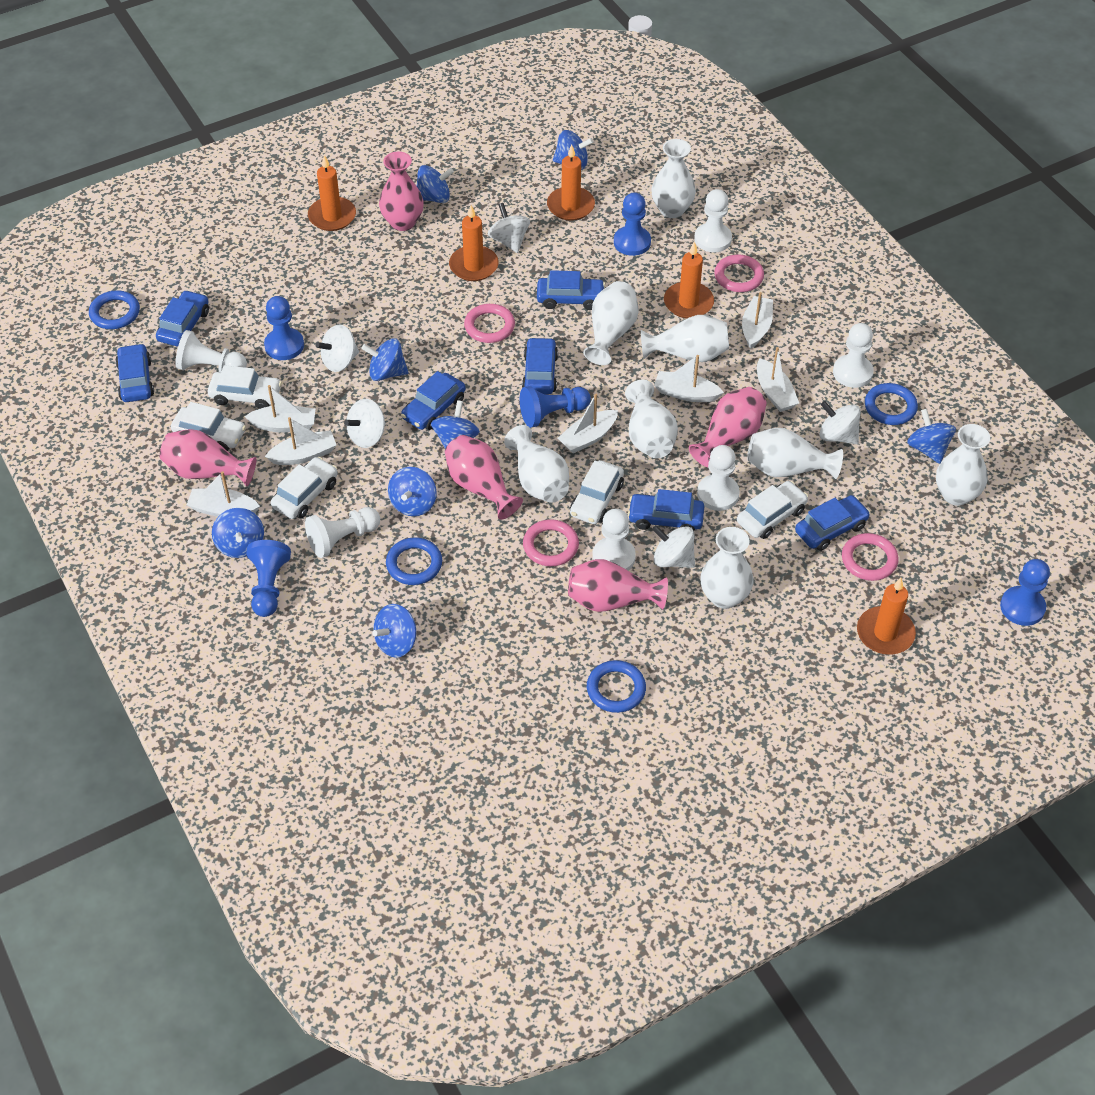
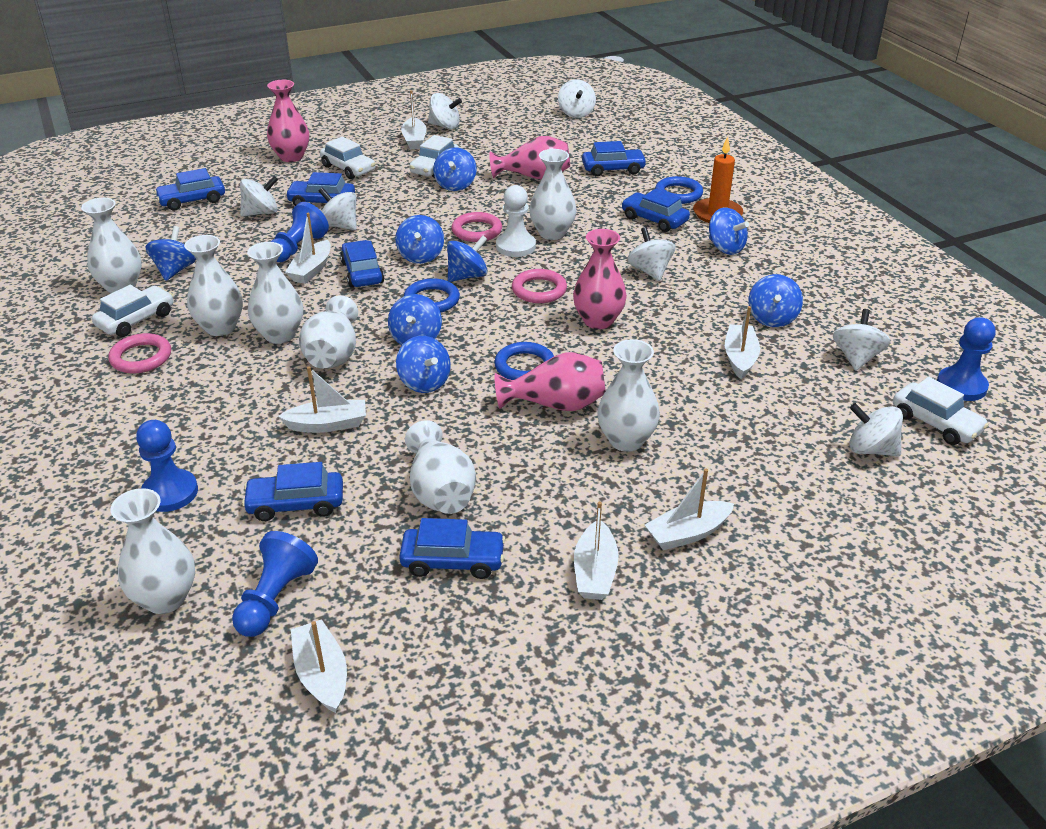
blue pawn: [246,540,291,617] [264,296,304,360] [520,386,591,428] [614,192,651,256] [1000,559,1050,626] = 5 -> [136,420,198,512] [232,531,318,637] [270,202,329,262] [937,317,996,401] = 4
blue ring: [89,290,140,329] [386,537,442,585] [587,660,646,713] [865,383,918,425] = 4 -> [404,278,460,313] [494,342,554,380] [655,176,703,204] = 3
orange candle: [308,155,356,231] [449,205,499,281] [547,144,595,221] [664,242,714,318] [857,578,916,655] = 5 -> [693,137,743,223] = 1
pink ring: [464,304,515,343] [523,519,579,566] [714,255,764,292] [842,533,898,581] = 4 -> [108,333,171,373] [451,212,502,242] [512,269,567,303] = 3
pink vase: [160,429,256,487] [379,152,424,231] [445,435,523,520] [568,559,668,612] [689,387,767,467] = 5 -> [267,80,309,162] [489,136,570,179] [495,352,606,411] [573,229,627,329] = 4
white car: [171,402,246,451] [208,365,282,409] [271,457,338,519] [570,460,624,524] [737,481,808,539] = 5 -> [92,285,173,337] [320,137,376,179] [409,135,459,178] [893,377,989,445] = 4
white pawn: [175,330,247,372] [305,507,380,558] [592,509,636,571] [694,189,732,252] [697,445,740,511] [833,323,874,388] = 6 -> [496,185,536,257] = 1
white spinning top: [316,324,359,372] [344,399,386,448] [488,203,530,253] [652,525,695,568] [820,401,861,444] = 5 -> [240,176,278,217] [318,187,357,230] [428,93,462,129] [558,79,596,118] [627,227,675,281] [833,309,891,370] [849,403,903,457] = 7

